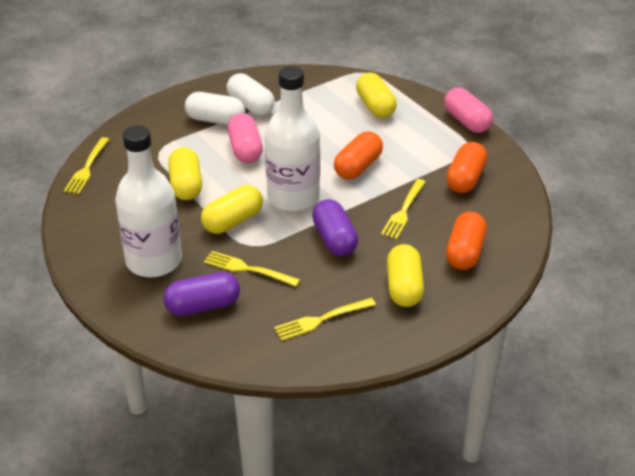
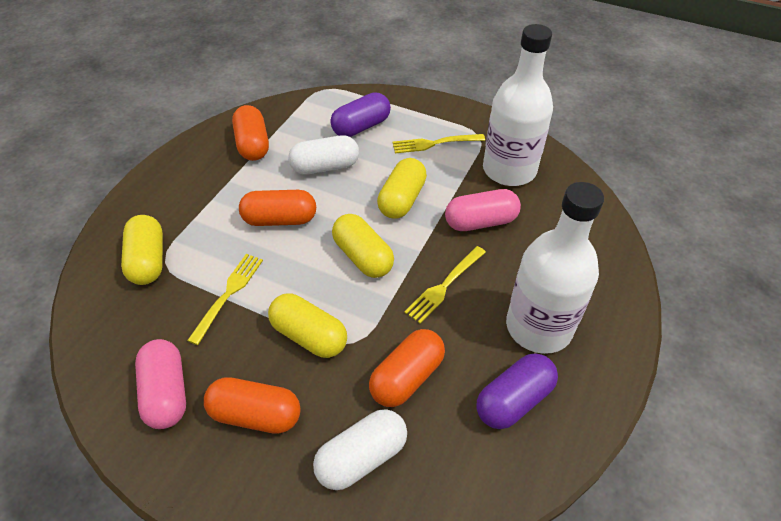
orange capsule: [334,131,383,179] [446,142,487,193] [446,212,487,270] = 3 -> [204,377,301,434] [232,105,269,161] [239,190,316,226] [369,329,445,407] = 4
yellow fork: [64,137,109,194] [204,251,300,287] [274,298,376,341] [381,179,426,239] = 4 -> [187,254,263,345] [393,134,485,154] [404,246,486,324] = 3

